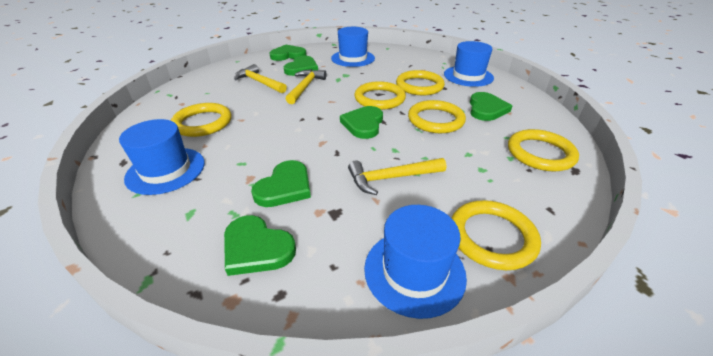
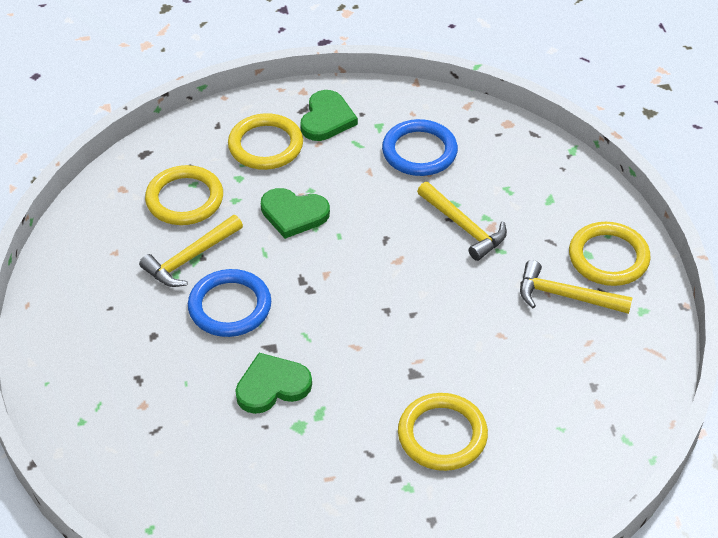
blue hat: [119,119,205,195] [331,27,375,67] [364,205,467,319] [444,41,494,87] = 4 -> none = 0
blue ring: none = 0 -> [188,269,271,337] [382,119,458,176] = 2
green heart: [224,215,296,276] [251,160,311,207] [270,45,307,61] [284,56,318,76] [340,106,383,139] [470,92,512,121] = 6 -> [235,353,312,414] [261,188,330,239] [300,90,358,141] = 3
yellow ring: [171,103,231,137] [354,81,406,110] [396,70,445,95] [408,100,466,133] [452,200,541,270] [508,129,579,172] = 6 -> [145,165,223,225] [228,113,303,170] [398,393,488,471] [569,222,651,286] = 4

